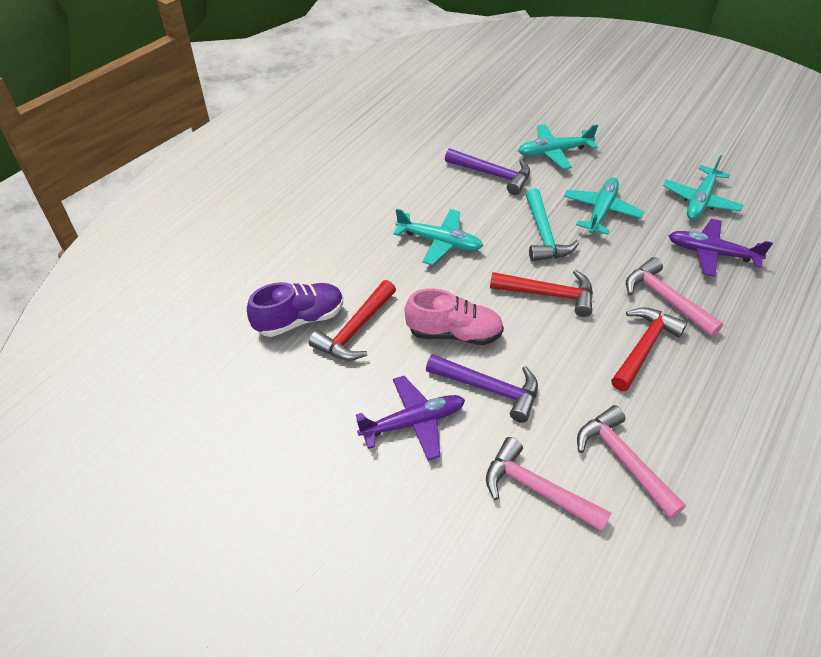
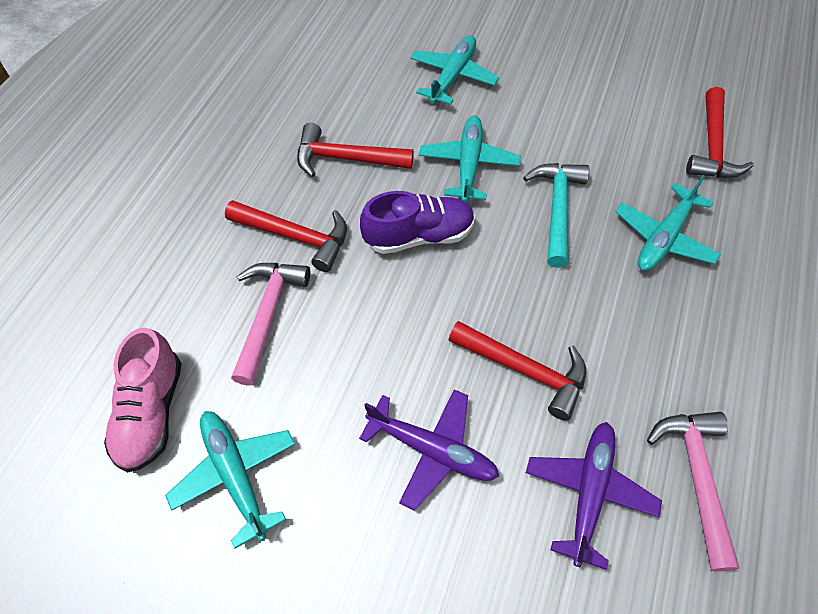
pink hammer: [486,437,612,532] [577,405,686,519] [626,257,724,337] = 3 -> [231,263,310,386] [647,412,740,571] = 2
purple hammer: [426,354,538,423] [445,148,530,195] = 2 -> none = 0
red hammer: [309,280,396,361] [490,270,593,317] [611,307,687,391] = 3 -> [225,200,347,272] [297,123,414,177] [448,321,586,421] [686,87,754,178] = 4

